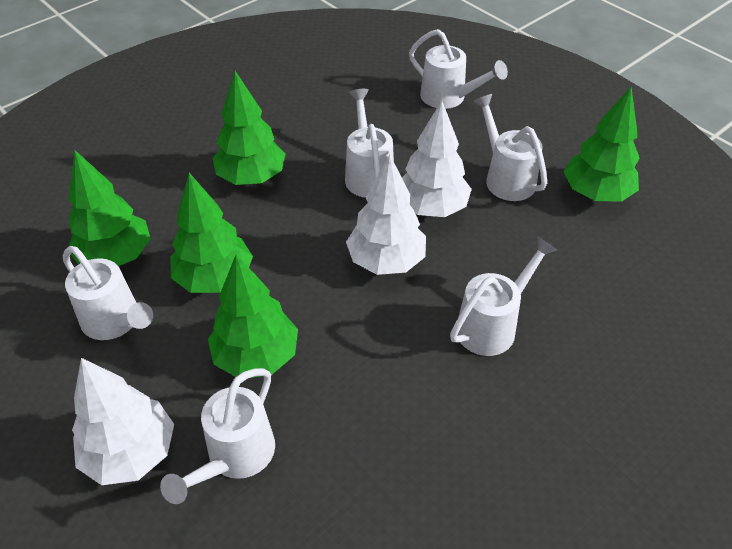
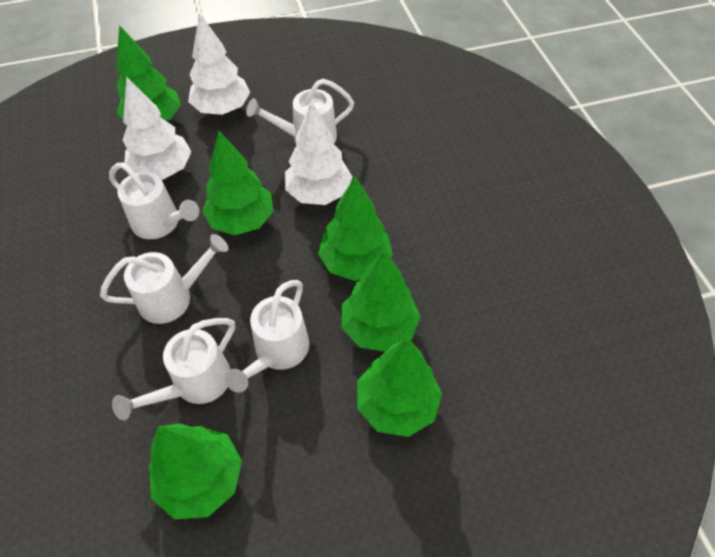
green tree: [68,150,151,266] [171,173,253,293] [208,254,298,377] [213,71,286,185] [564,87,640,202] = 5 -> [116,25,181,121] [148,423,242,519] [202,131,273,235] [318,176,393,281] [342,249,420,352] [357,337,442,437] = 6
white watering can: [63,246,153,340] [160,368,275,504] [345,89,394,198] [409,29,508,109] [450,237,557,356] [473,94,547,201] = 6 -> [100,234,228,324] [109,162,199,239] [112,318,235,421] [225,280,309,393] [246,79,354,144] = 5

